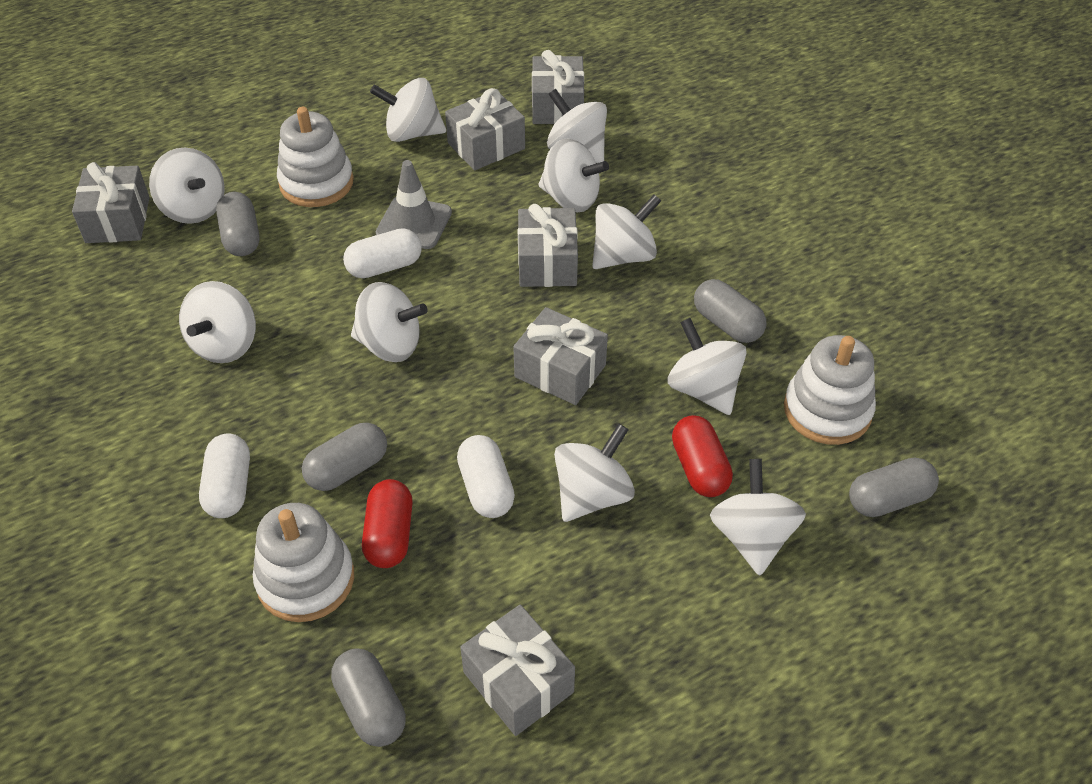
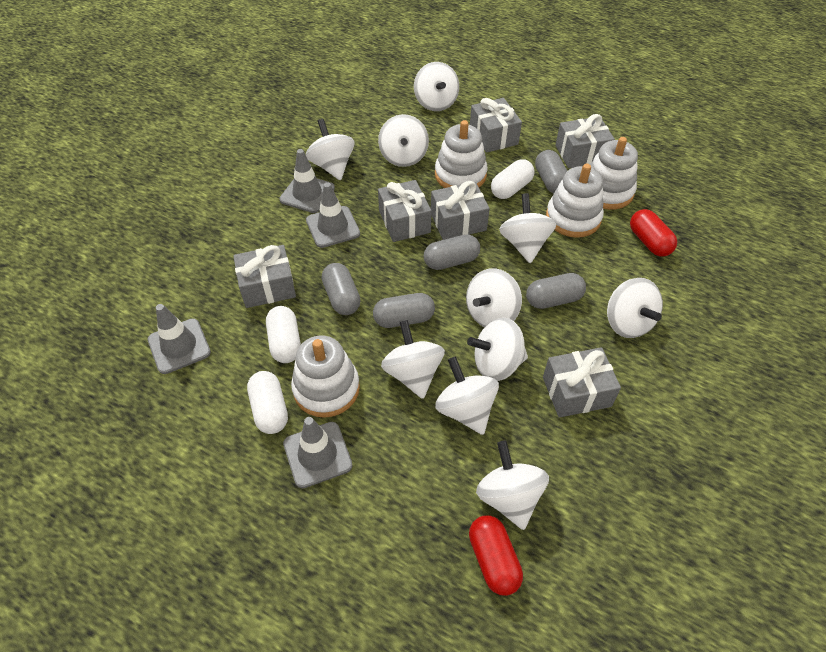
grey traffic cone: [376,160,452,249] = 1 -> [148,304,211,374] [279,149,335,213] [283,417,353,488] [306,182,360,248] = 4
white stacking toy: [253,503,354,622] [277,107,354,207] [784,335,876,445] = 3 -> [291,335,360,418] [435,120,488,188] [546,164,604,238] [590,137,638,210] = 4

